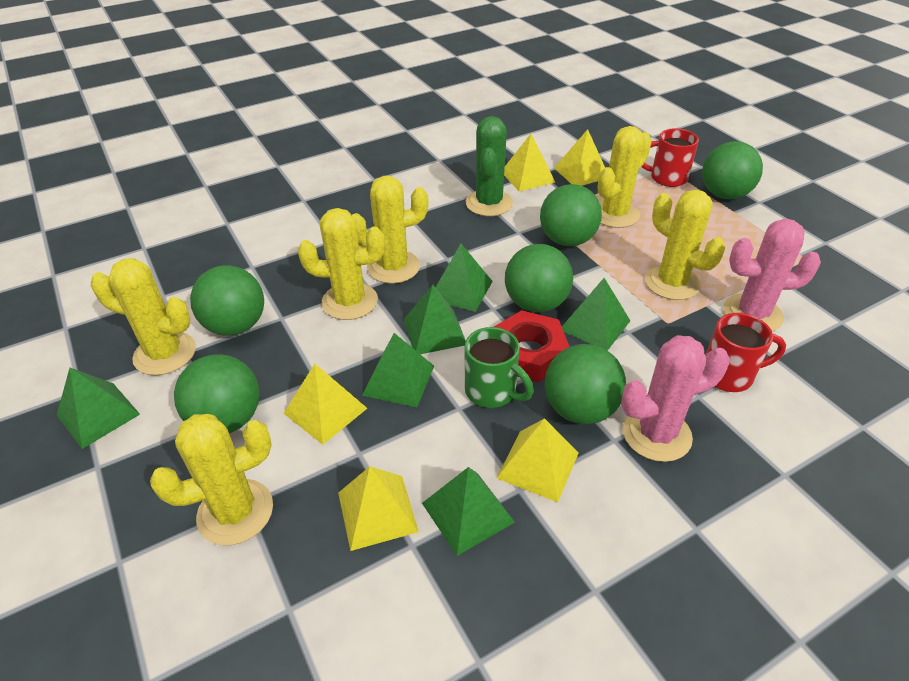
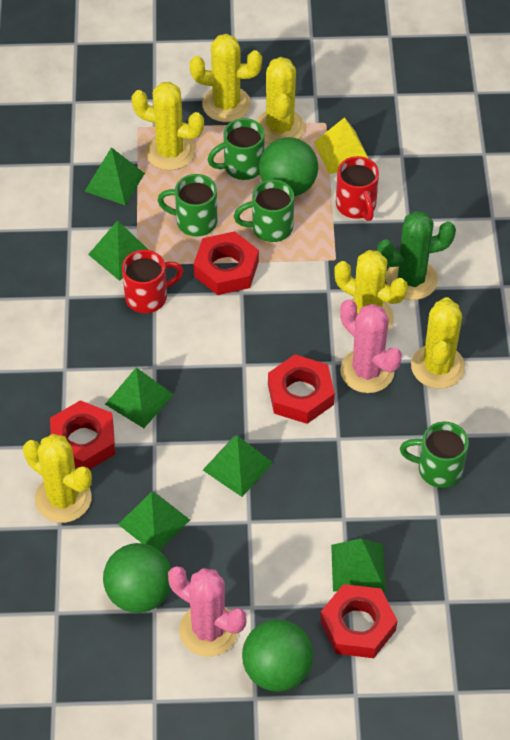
green ball: [174,355,260,433] [190,265,264,336] [505,244,573,312] [540,184,602,246] [544,344,626,424] [702,141,763,199] = 6 -> [103,543,171,613] [242,619,313,692] [259,137,318,196] = 3
green mug: [465,327,534,408] = 1 -> [157,174,218,237] [208,118,264,180] [234,179,294,242] [400,422,469,488] = 4
red nut: [494,310,570,382] = 1 -> [50,400,115,470] [193,231,259,295] [268,355,335,424] [320,584,397,658] = 4
yellow pyramid: [283,364,367,445] [338,466,419,551] [497,418,579,502] [504,134,556,192] [554,129,605,186] = 5 -> [314,117,369,174] = 1

